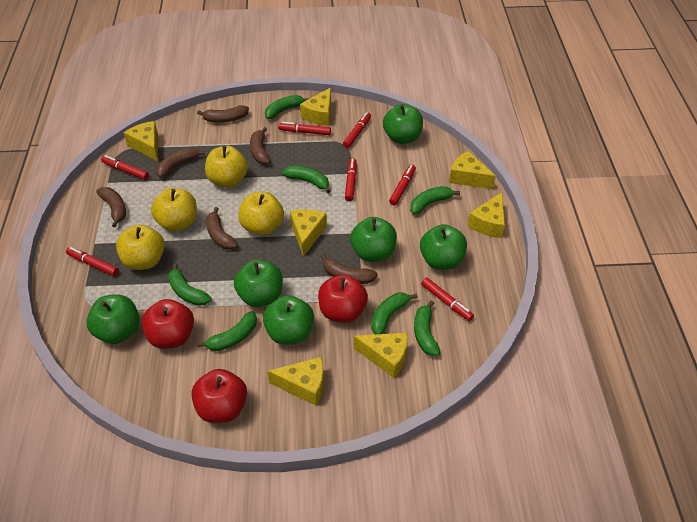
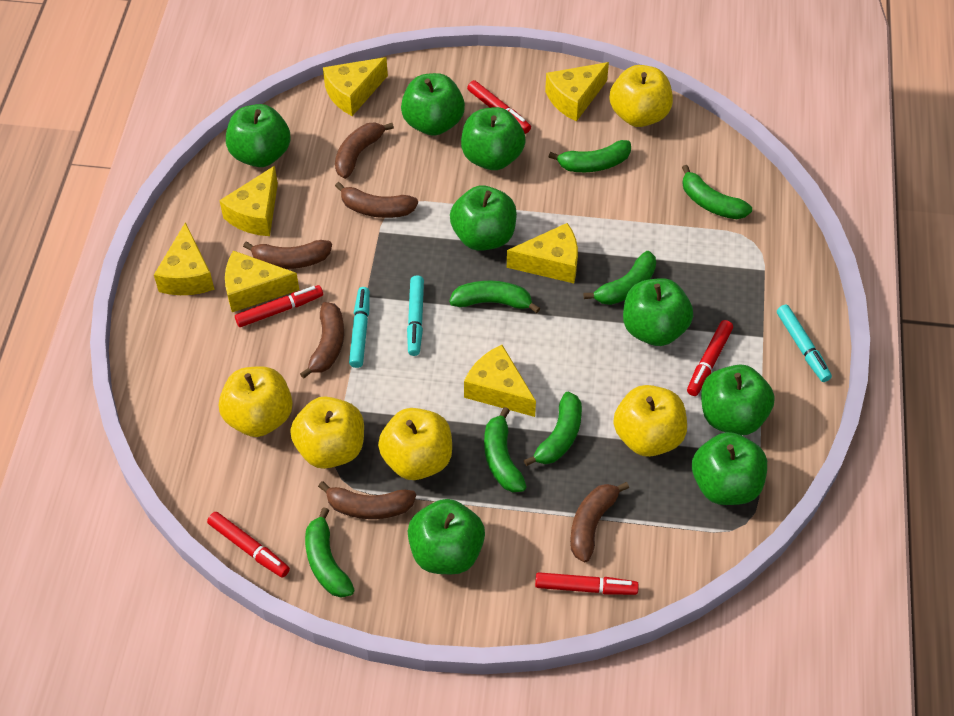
green apple: [86,294,140,344] [234,260,283,307] [263,295,314,345] [350,217,397,262] [383,104,423,144] [420,224,467,270] = 6 -> [226,104,291,167] [401,73,465,136] [408,499,485,574] [450,185,517,251] [461,107,526,170] [623,278,693,346] [692,432,767,505] [701,364,775,435] = 8
red apple: [142,299,194,349] [191,369,247,423] [318,275,368,323] = 3 -> none = 0
red marker: [66,247,119,276] [101,155,149,180] [278,122,331,135] [343,112,371,148] [345,158,357,201] [389,165,416,205] [421,278,474,321] = 7 -> [207,512,290,578] [235,285,323,327] [467,80,531,134] [535,572,639,595] [687,320,733,396] = 5
turquoise marker: none = 0 -> [349,287,370,368] [407,276,424,356] [777,304,832,382] = 3
yellow apple: [116,224,165,270] [151,188,197,232] [205,146,248,188] [239,192,284,236] = 4 -> [219,366,293,437] [290,396,364,469] [378,408,452,480] [609,65,673,127] [613,385,687,457] = 5

